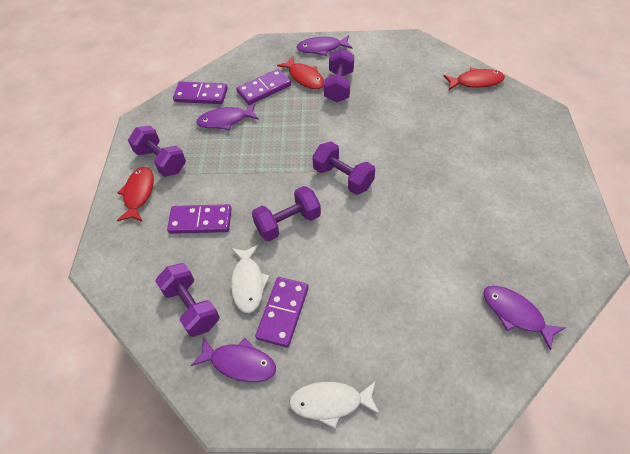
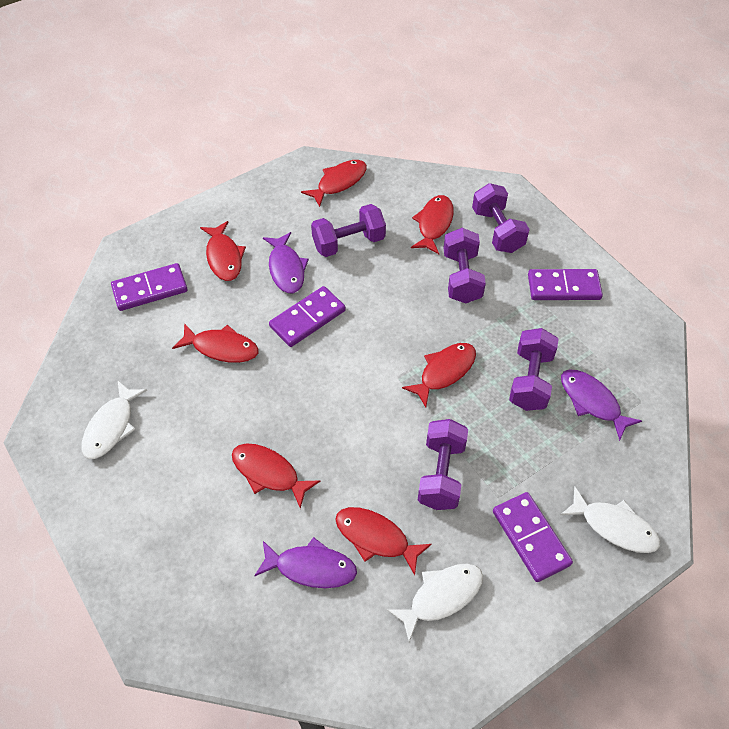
purple fish: [191,337,276,382] [196,103,259,131] [296,35,352,56] [483,286,566,351] = 4 -> [254,537,357,588] [263,232,309,293] [561,370,642,441] = 3
red fish: [117,167,154,222] [277,56,324,89] [443,68,505,90] = 3 -> [172,323,259,363] [200,221,246,281] [232,443,320,509] [301,160,367,207] [335,507,432,575] [402,343,476,407] [411,195,454,254] = 7
white fish: [231,245,270,313] [289,381,380,428] = 2 -> [81,381,147,459] [387,563,483,642] [560,487,660,553] = 3

